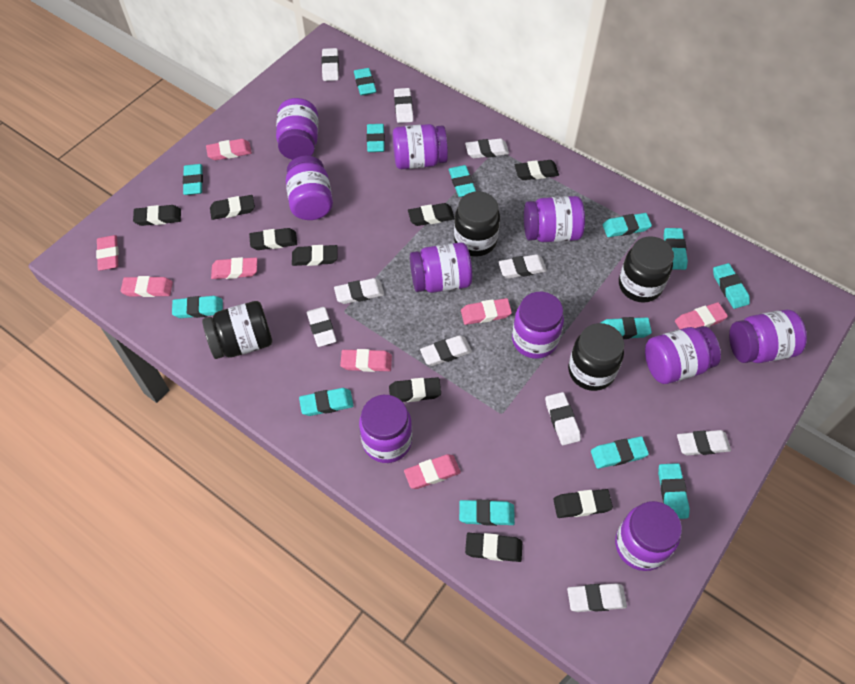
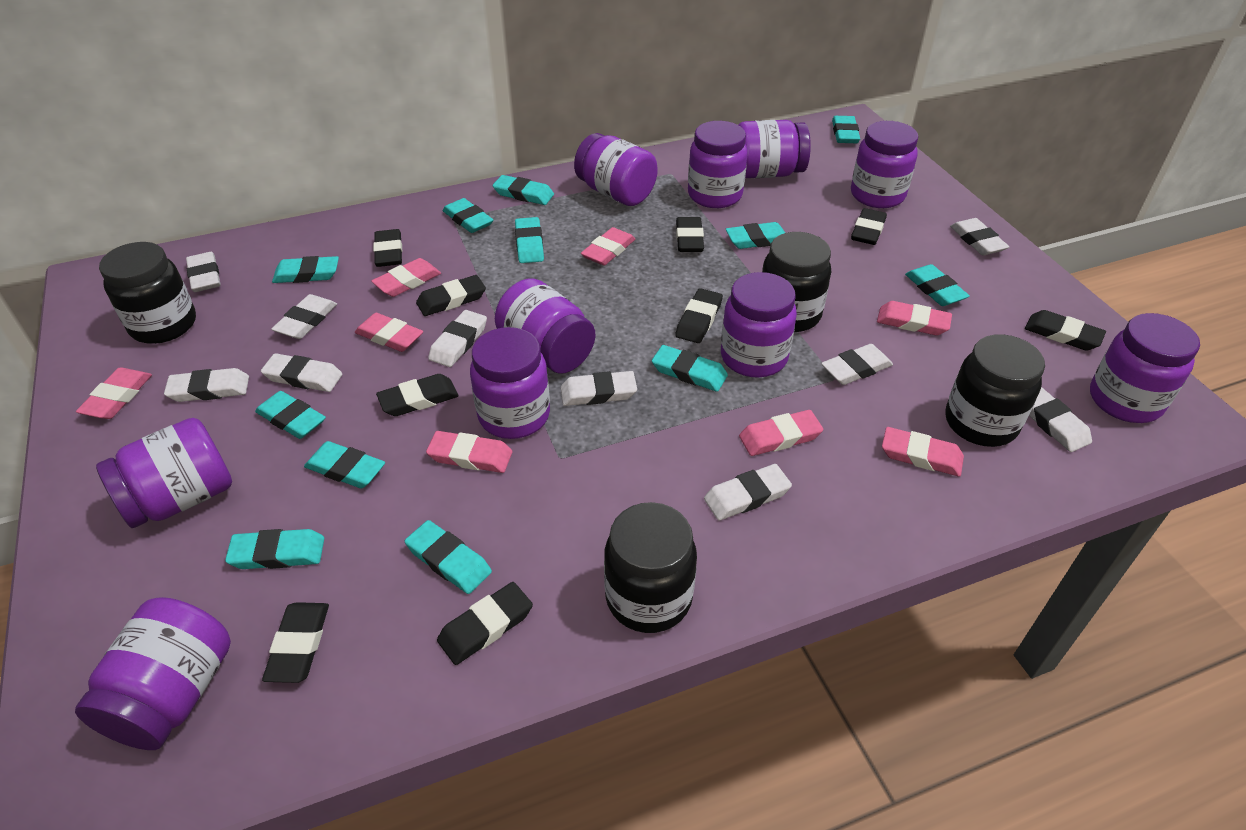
turquoise eraser: [172,296,223,318] [183,164,203,195] [299,388,354,416] [354,68,376,95] [366,124,385,152] [449,165,476,197] [459,500,515,526] [591,436,649,469] [600,317,652,339] [602,213,652,237] [658,463,690,519] [664,228,688,270] [713,263,750,309] = 13 -> [225,529,324,569] [255,391,326,439] [272,256,339,283] [304,441,385,489] [405,520,492,594] [443,198,493,233] [492,175,554,205] [515,217,544,263] [652,345,728,392] [726,222,785,249] [832,116,860,143] [905,264,970,306] = 12

